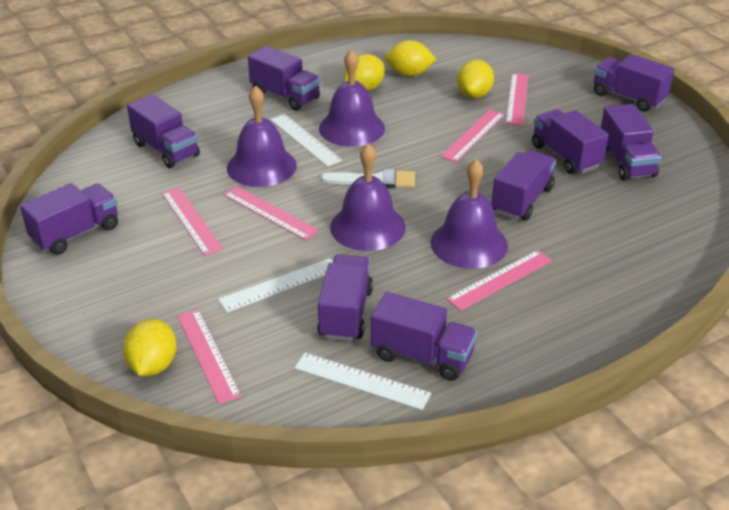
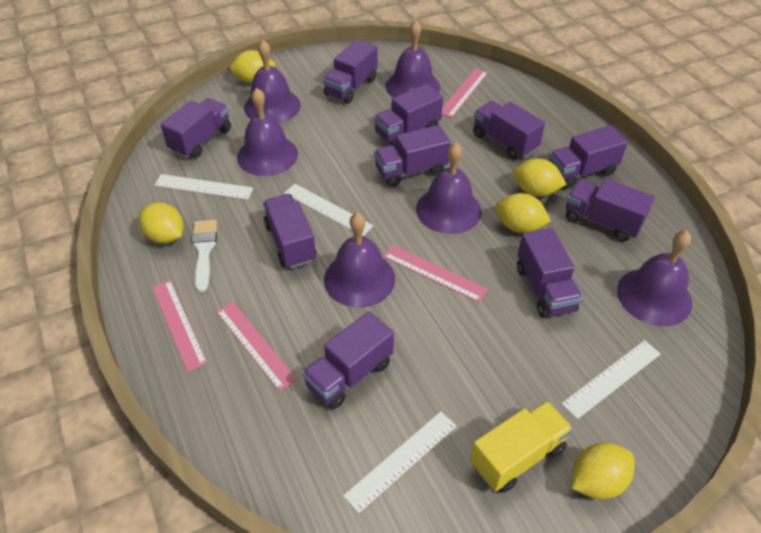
pink ruler: [162,187,223,256] [177,309,242,404] [223,186,319,240] [440,109,505,162] [446,250,552,311] [506,73,528,126] = 6 -> [152,280,207,372] [216,302,297,391] [383,245,488,302] [442,68,488,118] = 4
purple bell: [227,85,297,187] [319,50,385,147] [330,143,406,251] [431,159,508,269] = 4 -> [237,88,298,176] [244,40,301,123] [324,213,395,308] [386,20,440,98] [416,142,482,234] [617,230,692,326] = 6
purple truck: [20,183,118,255] [127,94,200,168] [248,46,321,111] [317,254,373,341] [371,292,477,381] [491,150,556,220] [532,109,609,174] [594,54,675,112] [601,104,661,180] = 9 -> [161,98,231,158] [263,194,317,269] [302,311,394,409] [323,40,377,103] [374,84,443,148] [374,125,451,187] [473,101,545,160] [517,228,583,318] [548,125,628,189] [566,179,654,242] = 10
white ruler: [218,258,333,312] [270,114,342,167] [294,353,431,410] = 3 -> [154,174,253,200] [284,184,374,236] [343,411,456,513] [561,340,661,419] = 4
yellow lemon: [123,319,177,376] [344,54,385,91] [385,40,437,76] [457,60,494,98] = 4 -> [139,202,184,244] [230,50,276,83] [495,193,551,233] [513,158,567,196] [571,443,635,499] = 5
yellow truck: none = 0 -> [470,401,573,493] = 1

